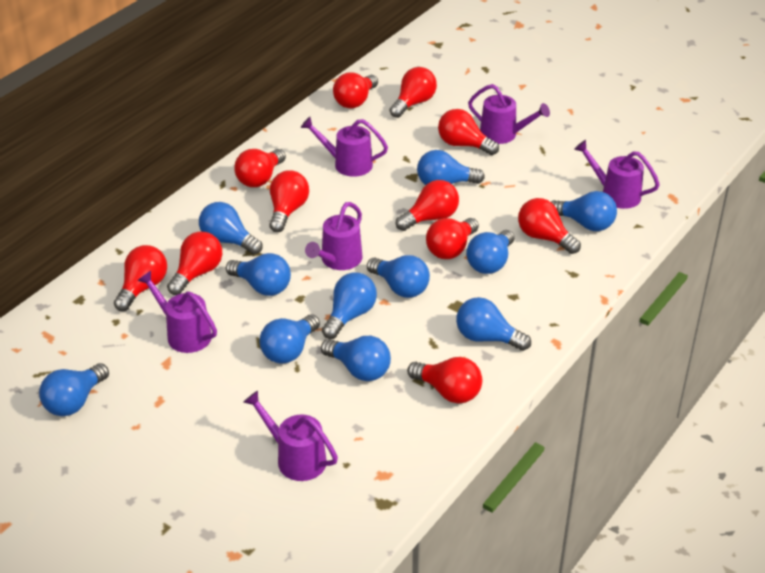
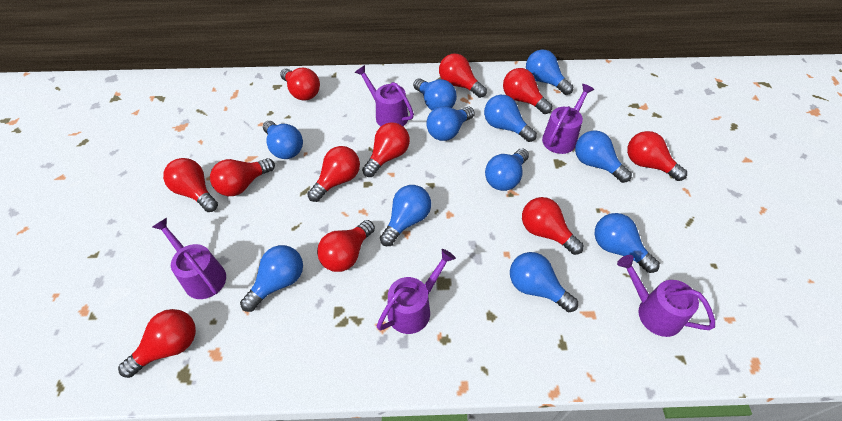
purple watering can: [137,271,217,353] [243,390,338,481] [301,117,388,177] [305,202,363,270] [468,84,550,144] [574,140,660,209] = 6 -> [153,218,226,299] [355,65,414,127] [377,249,456,334] [542,84,594,154] [617,255,715,337] = 5

